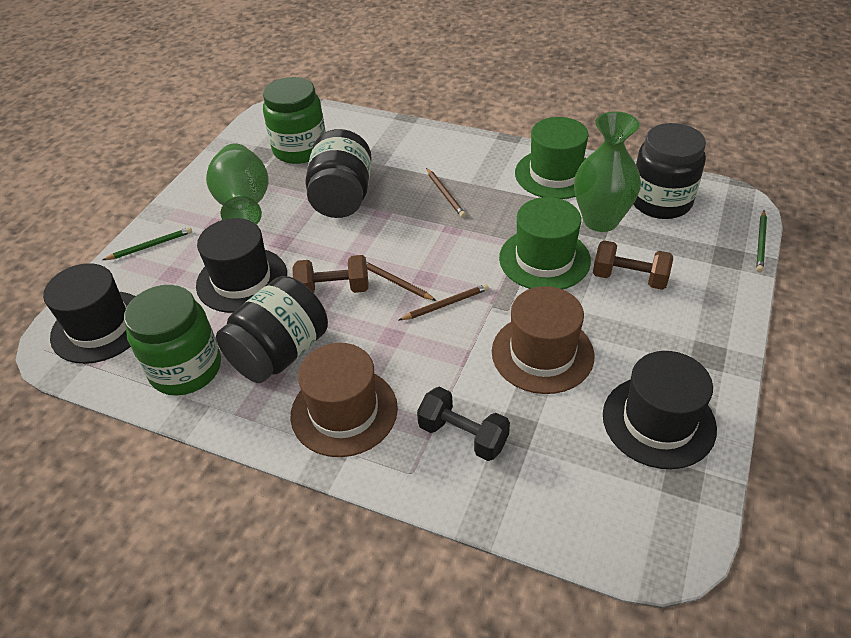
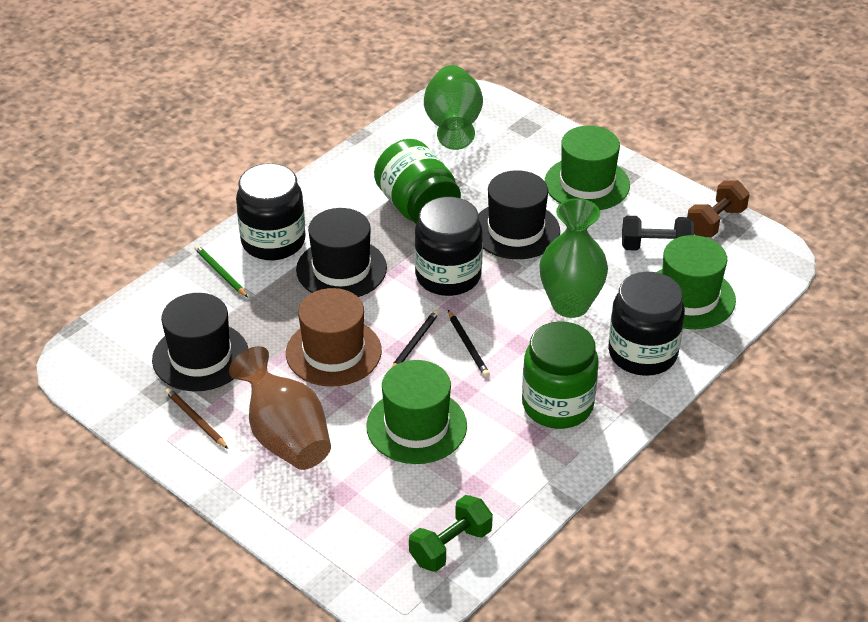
black pencil: none = 0 -> [392,310,439,367] [448,310,490,377] = 2
brown dumbbell: [292,255,369,293] [593,240,673,290] = 2 -> [687,180,750,237] = 1
brown hat: [291,343,398,457] [492,286,594,394] = 2 -> [286,288,382,387] = 1
brown pencil: [366,261,436,301] [399,284,489,320] [426,168,466,218] = 3 -> [166,388,228,449] = 1
brown vase: none = 0 -> [229,346,331,470] = 1
green dumbbell: none = 0 -> [409,495,493,572] = 1
green hat: [499,197,591,290] [515,117,588,199] = 2 -> [366,360,467,464] [545,126,630,210] [657,235,736,329] = 3
green pencil: [103,227,192,260] [756,210,767,272] = 2 -> [194,245,248,297] = 1

